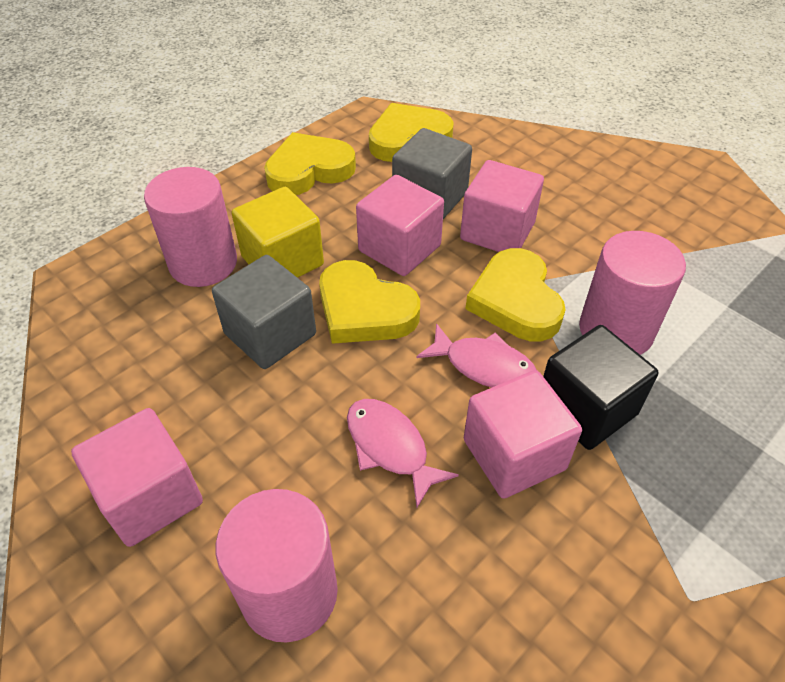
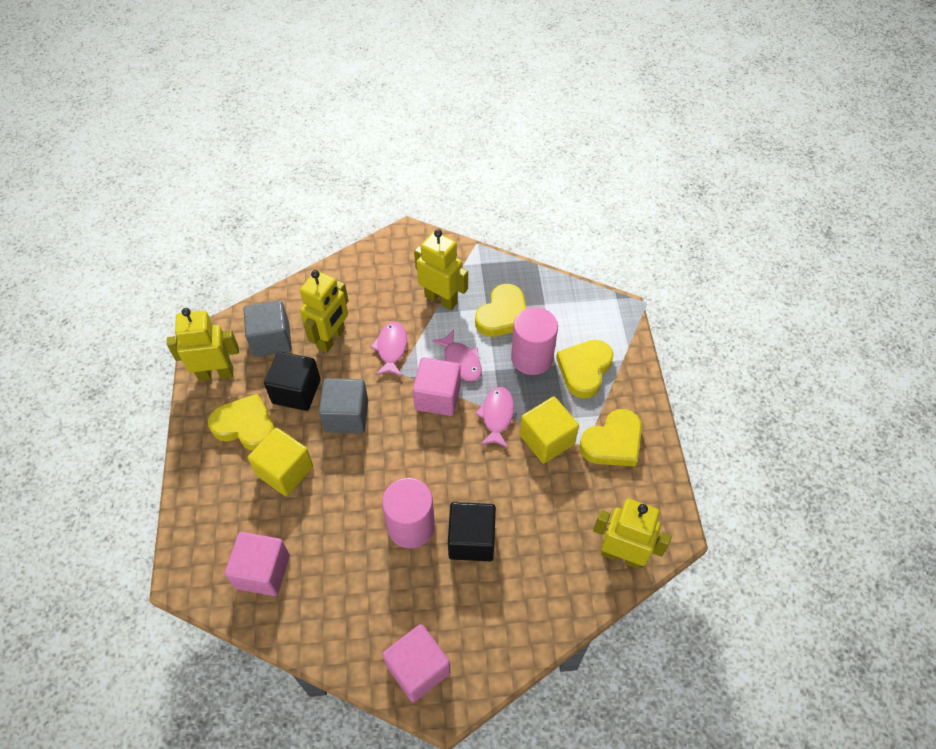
black cube: [543,325,658,450] = 1 -> [264,352,321,411] [448,502,496,561] = 2
pink cube: [71,408,203,547] [356,175,444,276] [460,160,544,252] [464,370,582,499] = 4 -> [225,532,290,596] [382,624,450,702] [413,358,461,416] = 3
pink cylinder: [144,167,237,287] [216,489,338,643] [579,231,686,355] = 3 -> [382,478,435,548] [511,307,558,375] = 2
pink fish: [347,399,459,507] [416,323,537,388] = 2 -> [370,321,407,376] [432,329,482,382] [475,387,514,448] = 3
yellow cube: [231,187,324,278] = 1 -> [248,428,313,496] [520,396,579,464] = 2
yellow robot: none = 0 -> [167,308,239,381] [300,270,348,353] [414,229,468,310] [593,499,671,569] = 4

